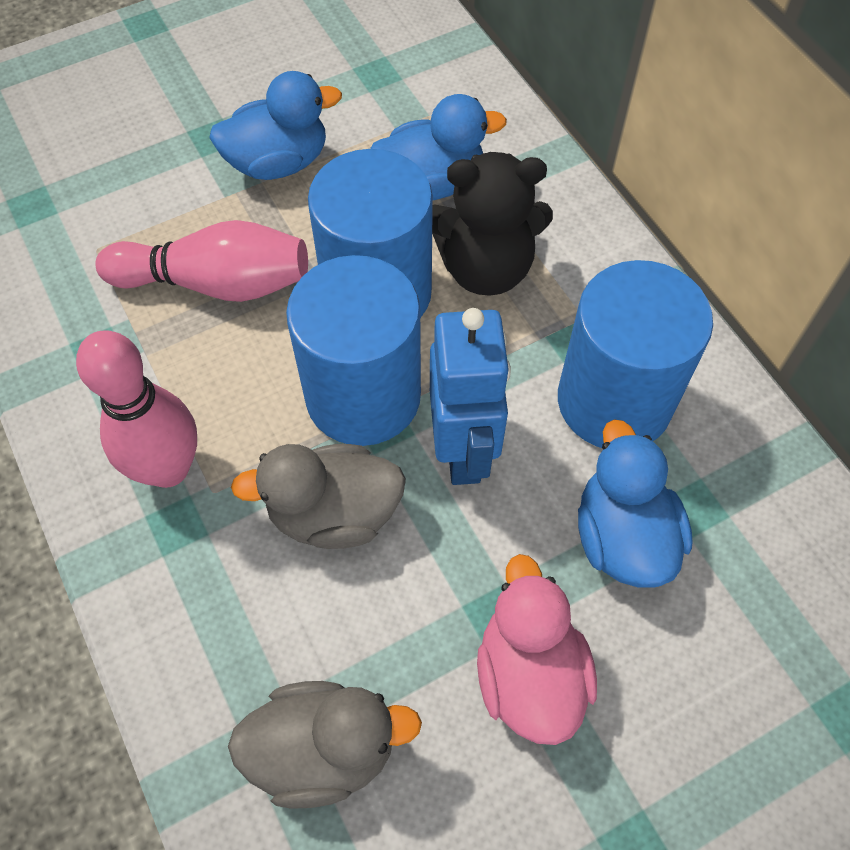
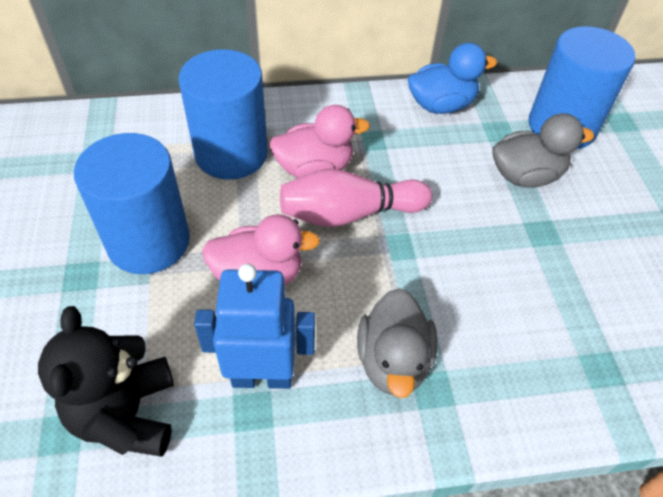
blue duck: [209,71,342,180] [370,94,507,200] [578,419,693,588] = 3 -> [408,43,497,114] = 1
pink bowling pin: [76,330,197,488] [96,220,308,302] = 2 -> [280,169,432,227] = 1
pink duck: [477,554,597,745] = 1 -> [202,214,320,286] [269,105,370,178] = 2

